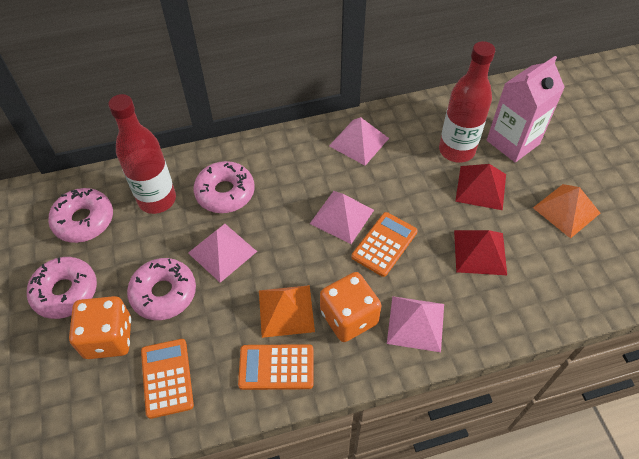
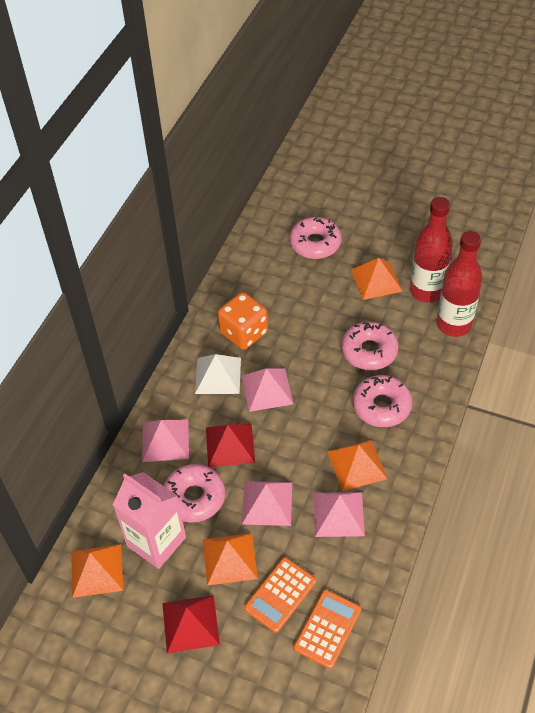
orange calculator: [141,339,194,419] [238,344,313,390] [352,212,418,277] = 3 -> [244,557,316,633] [294,590,361,669] = 2
orange dice: [69,296,131,359] [320,272,381,342] = 2 -> [218,292,268,350] = 1
orange pyramid: [259,285,315,338] [533,184,600,239] = 2 -> [71,544,123,598] [203,533,258,586] [327,440,388,491] [351,258,403,300] = 4
white pyramid: none = 0 -> [195,354,241,394] = 1

